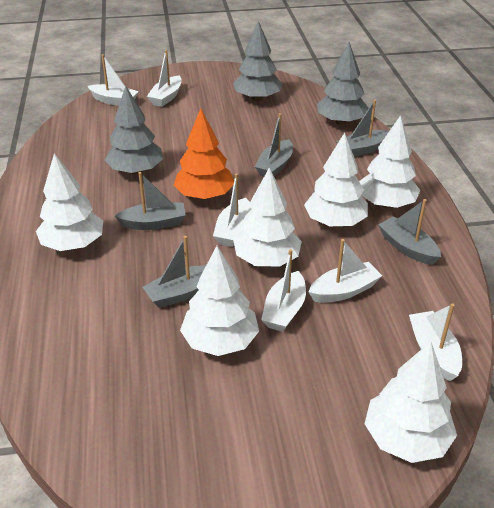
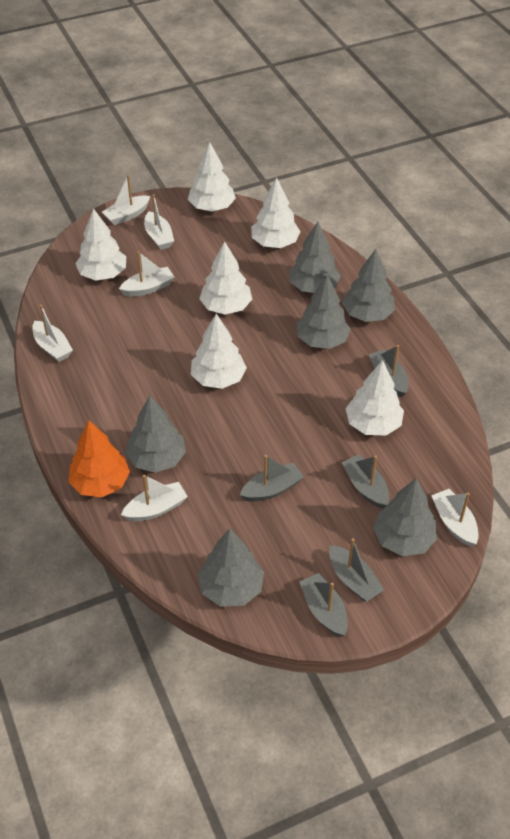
grey tree: [105,86,163,175] [233,21,282,101] [317,42,369,125] = 3 -> [125,396,186,473] [198,529,264,607] [290,222,341,293] [297,275,351,349] [342,249,395,322] [373,478,437,556] = 6

